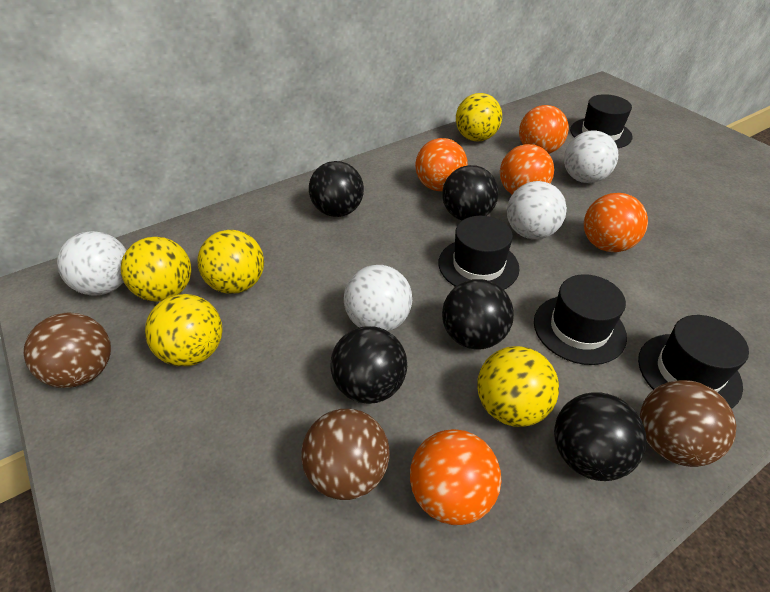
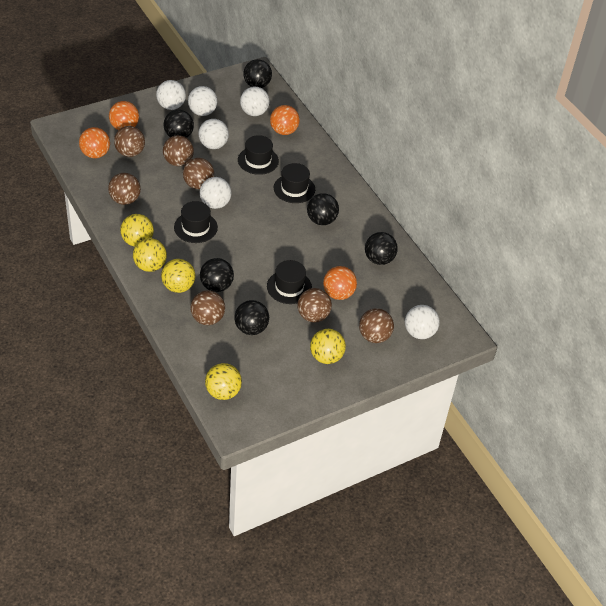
black ball: [309,161,364,217] [330,326,407,404] [442,165,499,220] [442,279,514,350] [554,392,646,481] = 5 -> [164,110,194,138] [200,258,234,292] [234,300,269,335] [243,59,272,88] [307,193,339,225] [365,232,398,265] = 6
brown ball: [24,313,111,388] [301,409,390,500] [640,380,736,467] = 3 -> [108,173,141,205] [114,126,145,157] [163,135,194,166] [183,158,214,189] [190,290,225,325] [297,288,332,323] [359,308,394,343] = 7
orange ball: [410,429,501,525] [415,138,468,191] [500,144,554,194] [519,105,569,154] [584,193,648,252] = 5 -> [79,127,110,158] [109,101,139,130] [270,105,300,135] [323,266,357,300] = 4
white ball: [57,231,127,295] [344,265,412,332] [507,181,567,239] [564,131,618,183] = 4 -> [156,80,186,110] [188,86,217,116] [198,119,229,149] [200,177,231,209] [240,86,269,116] [405,305,440,339] = 6

